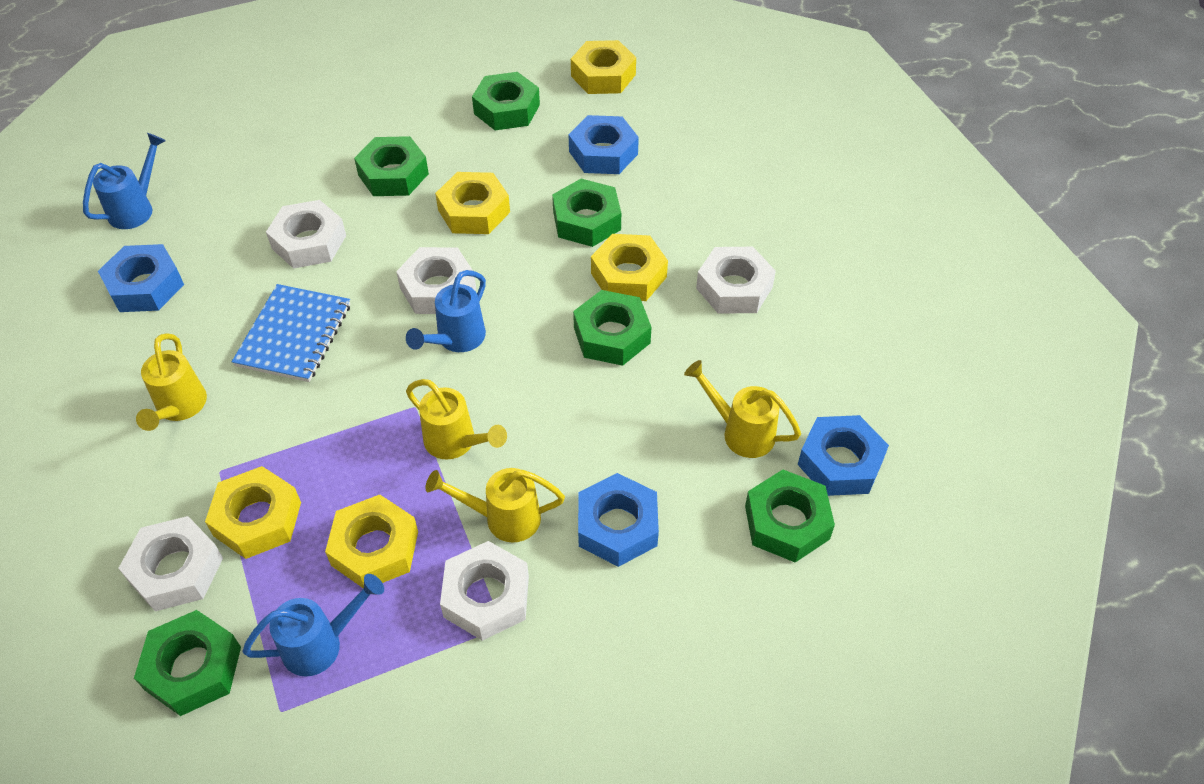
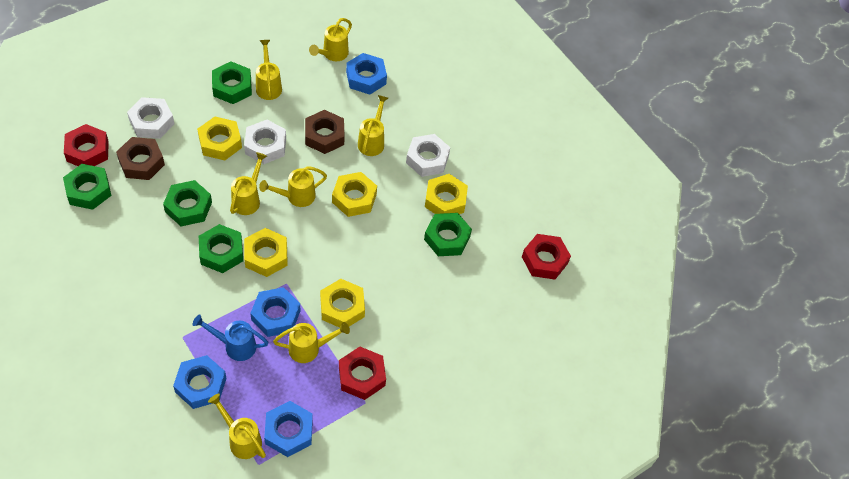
blue notebook: [232,284,350,382] = 1 -> none = 0
blue watering can: [83,133,166,229] [242,574,384,677] [406,270,486,352] = 3 -> [193,314,269,361] = 1
brown nut: none = 0 -> [116,137,165,180] [305,110,344,154] = 2
green nut: [134,610,241,716] [354,136,429,196] [472,72,540,130] [552,179,621,247] [573,290,651,366] [745,470,835,563] = 6 -> [63,164,112,210] [163,180,212,226] [199,224,243,273] [212,62,252,104] [424,213,472,256] = 5
red nut: none = 0 -> [64,124,109,166] [339,346,386,400] [522,234,571,279] = 3
white nut: [118,516,223,611] [266,200,346,269] [396,247,476,314] [440,541,529,641] [696,247,776,314] = 5 -> [127,97,174,139] [244,120,286,164] [406,134,450,177] = 3
yellow watering can: [136,333,207,431] [406,379,507,459] [425,468,565,543] [684,360,801,458] = 4 -> [208,394,266,459] [230,152,267,215] [256,40,282,100] [259,166,327,207] [273,322,350,363] [309,18,352,61] [358,95,388,156] = 7

